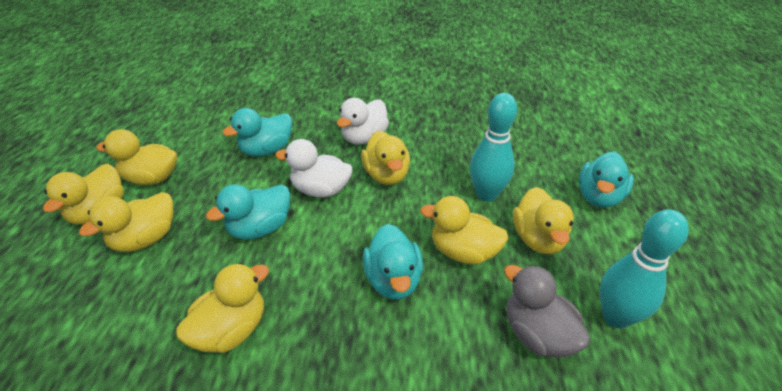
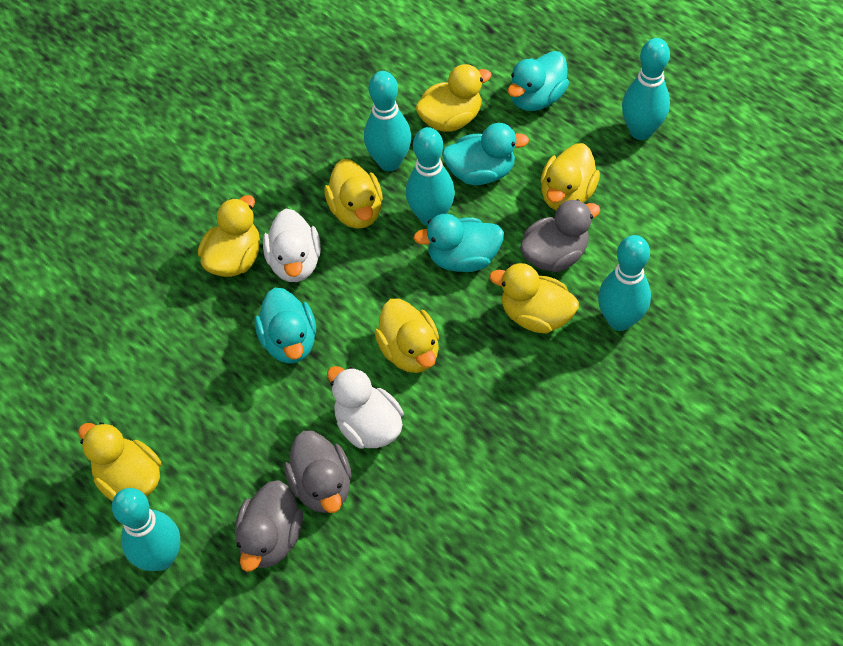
grey duck: [504,265,590,358] = 1 -> [235,480,303,572] [284,431,352,513] [520,199,600,272] = 3
turquoise bowling pin: [470,93,517,202] [600,209,689,328] = 2 -> [112,488,180,571] [364,71,411,171] [406,127,455,226] [598,235,651,331] [622,38,670,140] = 5

